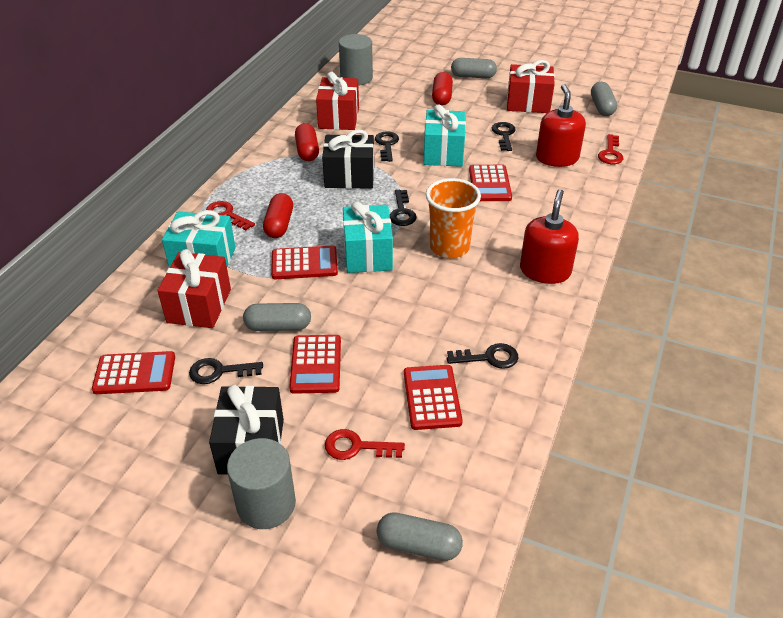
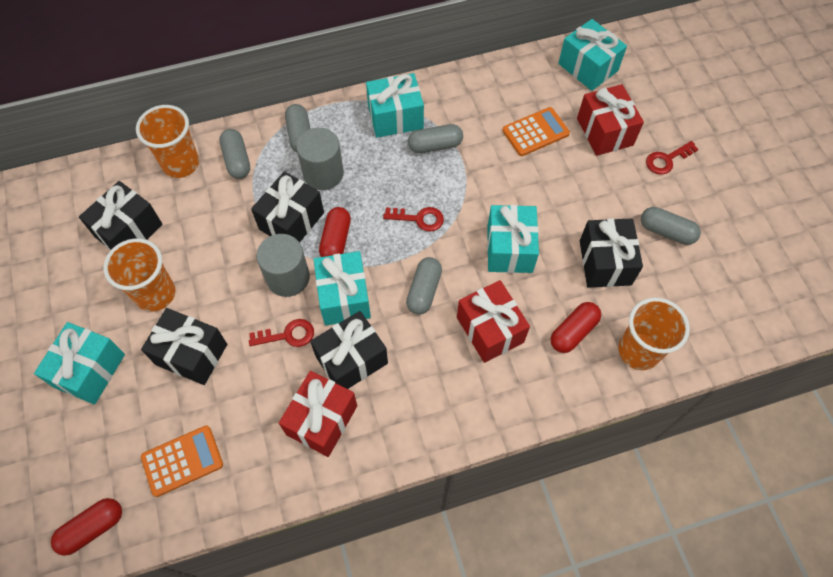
black gift: [209,385,284,475] [322,129,374,189] = 2 -> [79,181,163,250] [141,308,227,385] [251,171,324,242] [310,311,388,389] [580,218,643,288] = 5
black key: [189,358,263,384] [375,131,399,162] [390,190,417,226] [447,343,519,369] [492,122,516,151] = 5 -> none = 0
grey capsule: [243,303,311,331] [377,512,463,561] [451,58,497,78] [591,82,617,116] = 4 -> [219,129,250,179] [285,104,311,152] [406,257,442,314] [408,124,463,153] [641,207,701,245] = 5
orange calculator: none = 0 -> [141,426,223,497] [502,107,570,156] = 2
orange cup: [426,178,481,259] = 1 -> [103,238,175,312] [136,105,199,178] [618,297,690,370] = 3
red calculator: [92,351,175,394] [271,245,338,279] [289,335,341,394] [404,365,463,430] [469,165,512,201] = 5 -> none = 0
red soap dispenser: [520,189,579,284] [536,84,586,167] = 2 -> none = 0
turquoise gift: [162,210,236,268] [343,201,393,273] [424,104,466,167] = 3 -> [34,322,125,404] [313,251,371,326] [366,73,424,138] [487,205,539,273] [558,19,627,91] = 5

